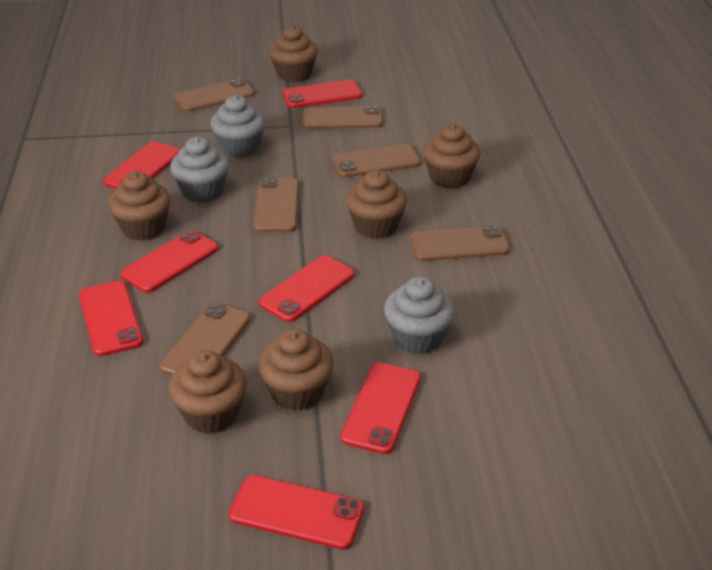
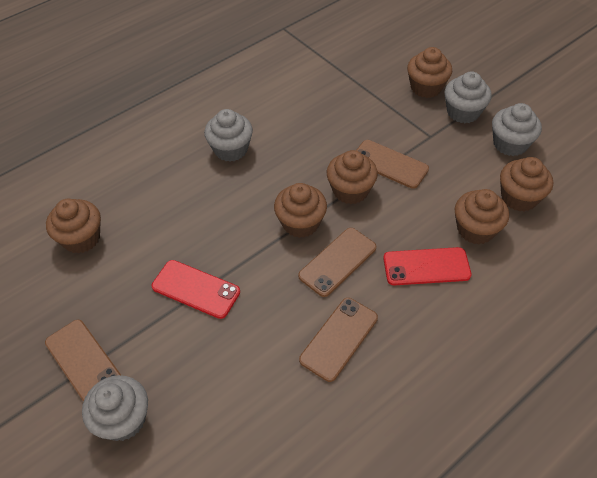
brown phone: [160,303,250,376] [173,78,255,112] [253,177,299,232] [303,106,383,129] [332,144,421,178] [410,226,510,261] = 6 -> [45,320,121,402] [298,228,376,297] [299,298,378,382] [356,140,429,189] = 4
grey cupcake: [170,137,229,203] [210,95,265,158] [384,276,455,354] = 3 -> [82,375,148,441] [204,109,253,162] [445,71,491,123] [492,103,542,156] = 4
red phone: [79,281,143,356] [103,142,180,189] [121,230,219,293] [229,475,364,550] [259,255,355,322] [282,80,362,108] [341,363,421,454] = 7 -> [152,260,240,319] [383,247,471,285] = 2

